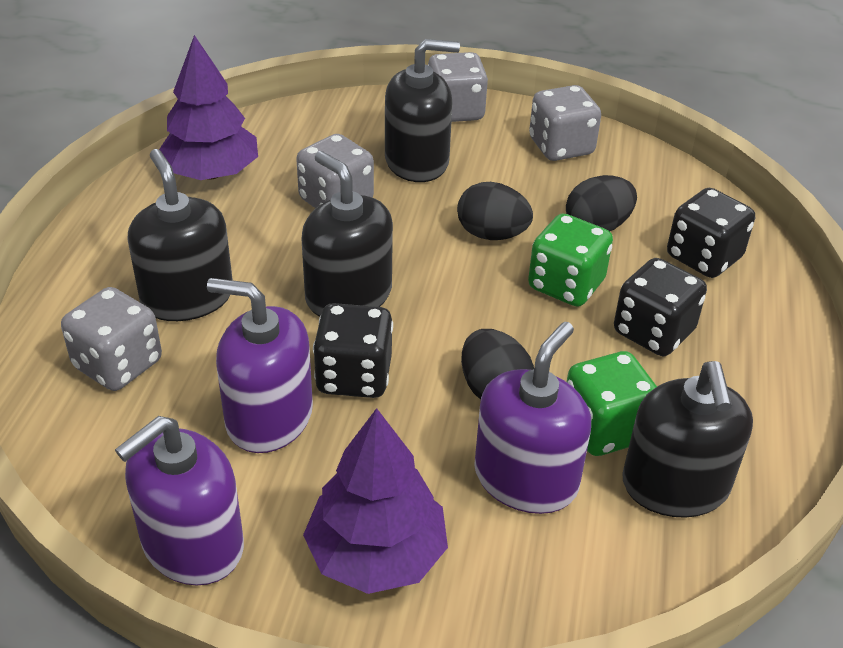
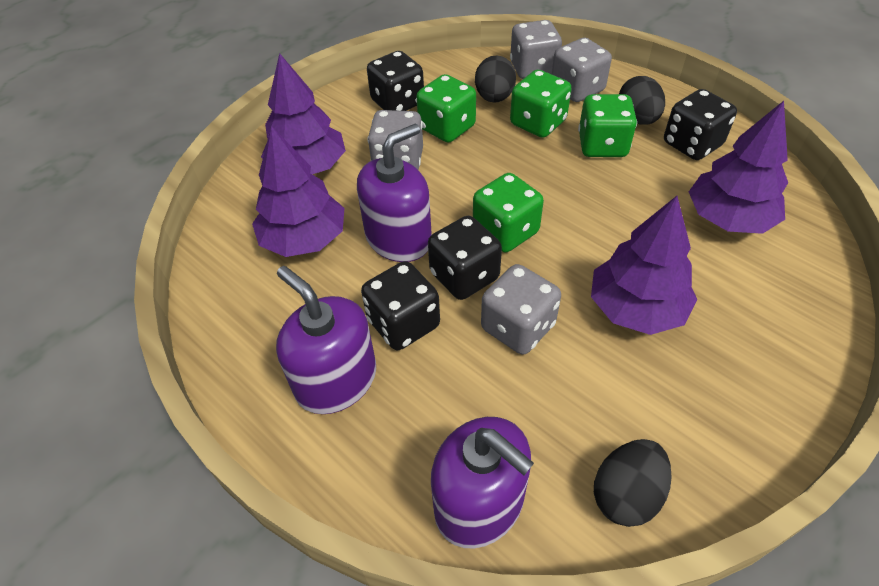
black dice: [313,303,393,398] [614,258,707,356] [667,188,755,278] = 3 -> [361,261,440,350] [367,51,424,111] [428,216,502,300] [664,89,737,160] = 4
black soap dispenser: [127,149,233,321] [301,151,393,317] [385,39,460,182] [622,361,753,518] = 4 -> none = 0
green dice: [528,213,613,307] [567,351,657,456] = 2 -> [416,74,476,143] [473,173,544,252] [510,70,572,138] [578,94,637,157] = 4
purple tree: [159,35,258,180] [303,408,448,594] = 2 -> [252,126,344,257] [261,53,346,174] [591,196,697,335] [689,101,788,234] = 4

